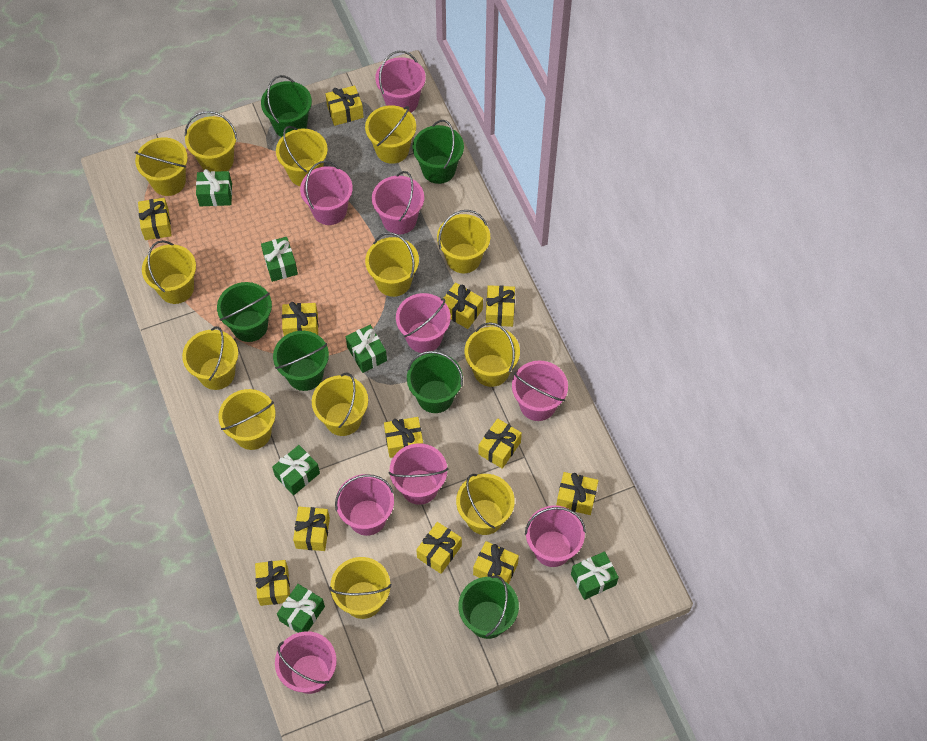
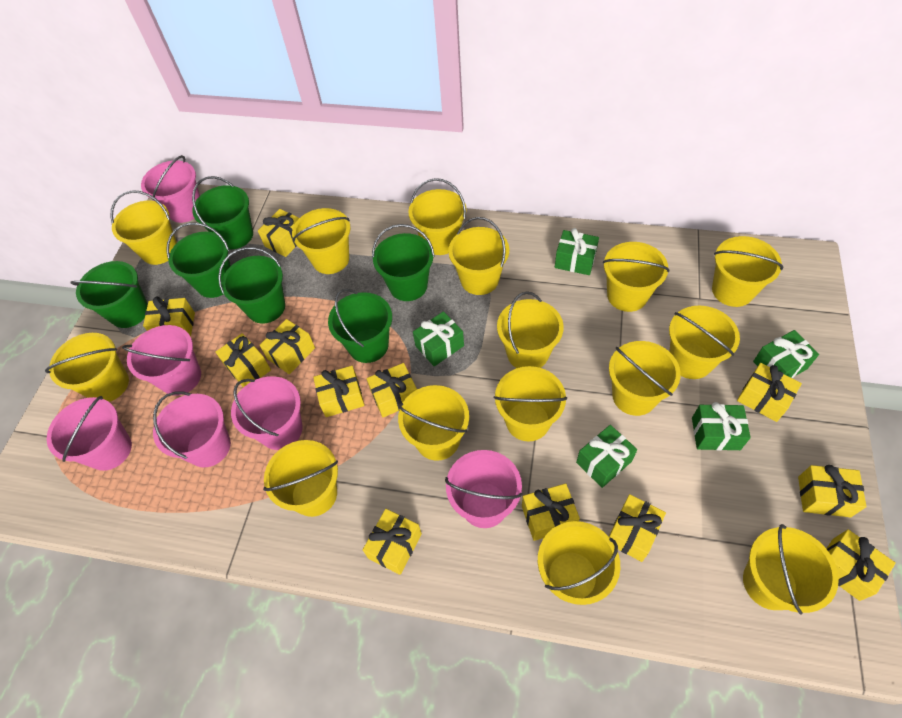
green gift: [196,169,232,206] [261,237,298,282] [272,445,320,495] [277,584,325,633] [346,325,387,373] [571,551,619,600] = 6 -> [413,311,464,366] [555,228,599,275] [576,425,637,488] [692,402,751,450] [753,330,819,378] = 5
pink bucket: [275,631,337,694] [300,161,353,225] [335,474,394,536] [372,171,424,234] [375,51,426,113] [389,443,448,505] [396,293,451,353] [512,361,568,421] [525,505,586,567] = 9 -> [47,396,132,471] [122,325,201,396] [141,155,200,223] [153,392,231,468] [231,376,303,450] [445,450,523,528] = 6
yellow bucket: [135,137,188,196] [142,240,196,304] [182,326,238,390] [185,111,237,172] [219,389,276,450] [276,126,328,186] [312,372,368,436] [329,557,392,619] [365,105,416,164] [365,232,419,297] [437,210,490,273] [456,474,515,535] [464,322,520,387] = 13 -> [45,333,129,402] [110,190,177,265] [263,440,338,517] [292,208,350,274] [398,385,469,461] [408,178,467,255] [448,217,509,295] [494,366,567,442] [497,291,564,368] [538,521,620,605] [603,242,670,312] [609,341,681,416] [669,306,740,379] [712,236,784,307] [743,524,839,615] = 15

